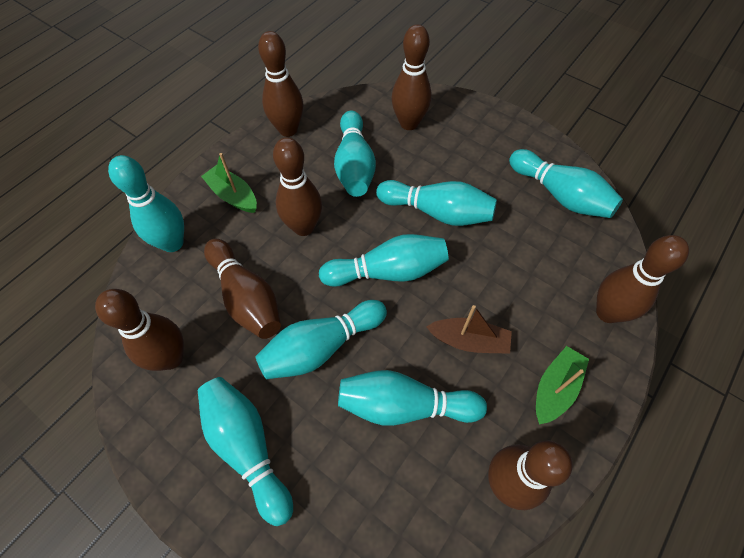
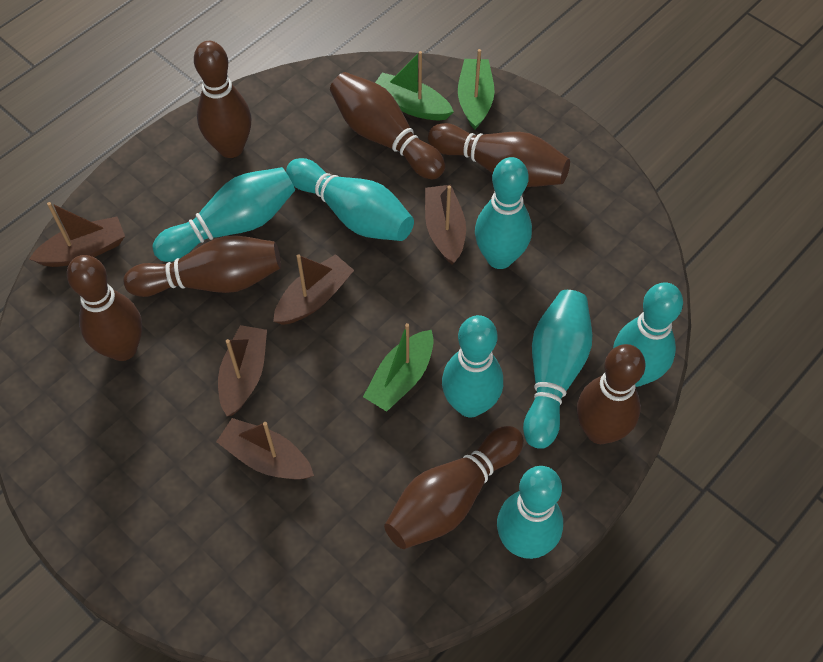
brown boat: [426,305,512,354] = 1 -> [29,202,125,267] [216,418,314,480] [218,325,267,416] [273,254,354,325] [425,185,466,264] = 5
green boat: [201,153,257,213] [536,346,589,425] = 2 -> [363,323,434,412] [375,51,454,120] [458,49,495,130] = 3
turquoise bowling pin: [108,155,184,252] [198,377,293,526] [255,300,387,379] [319,234,449,287] [334,111,376,197] [338,370,487,426] [376,180,497,226] [509,149,623,218] = 8 -> [152,167,295,262] [286,158,414,241] [442,315,503,417] [475,157,532,269] [497,466,563,559] [523,290,592,449] [613,282,683,387] = 7

